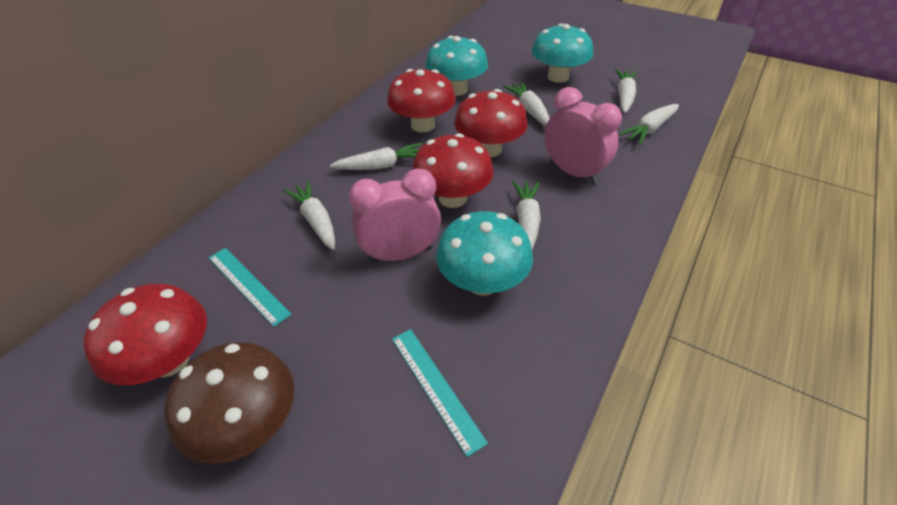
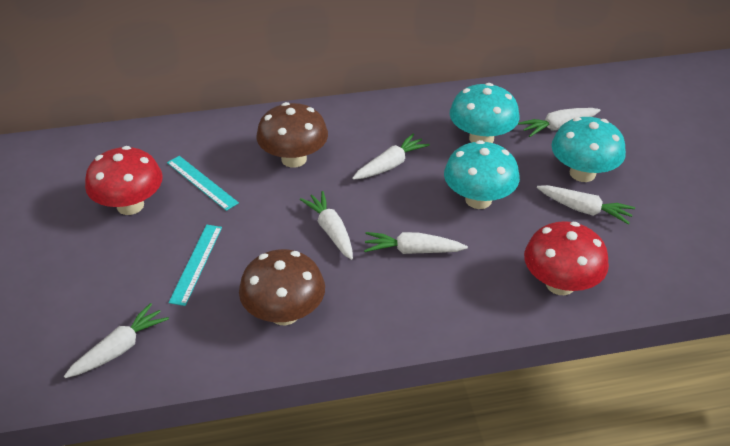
brown mushroom: [165,342,294,464] = 1 -> [239,249,325,326] [256,102,328,168] = 2
pink clock: [349,168,441,262] [544,87,622,184] = 2 -> none = 0
red mushroom: [84,284,207,385] [387,69,456,133] [412,133,494,208] [454,89,528,157] = 4 -> [85,146,163,215] [524,221,609,295] = 2

